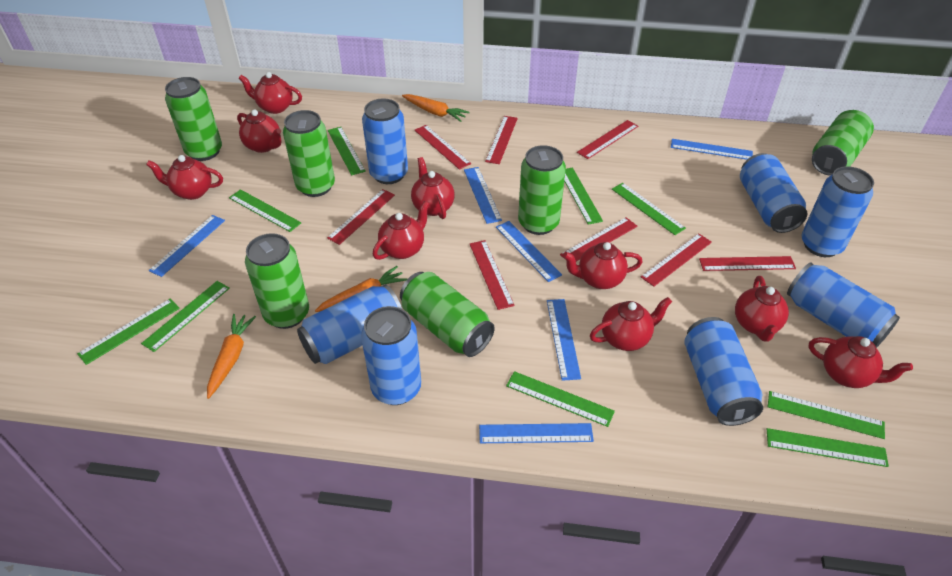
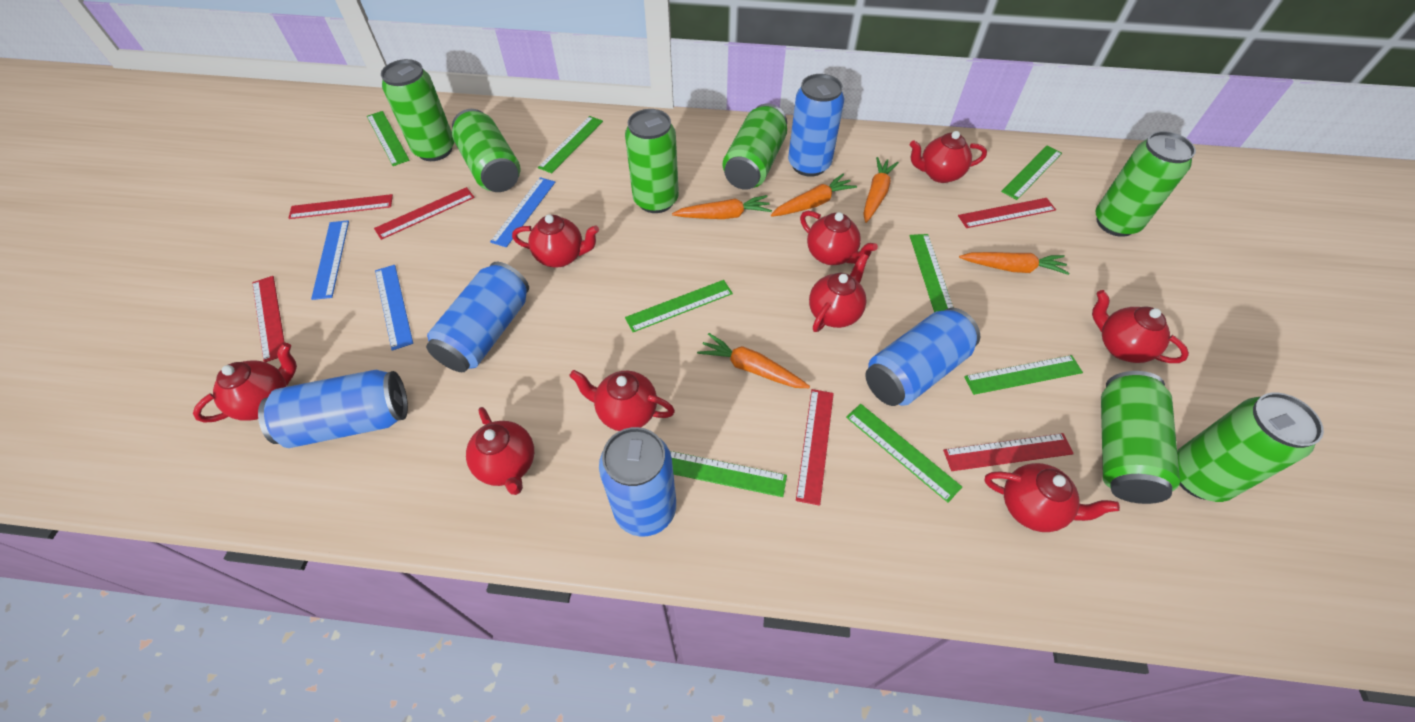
blue can: [297,285,402,364] [361,306,421,405] [362,98,408,184] [684,317,763,426] [740,153,807,233] [787,262,900,348] [802,166,874,257] = 7 -> [258,370,408,448] [426,262,529,372] [599,427,676,536] [788,74,844,177] [866,308,980,406] = 5
blue ruler: [149,215,225,277] [464,167,502,224] [479,423,594,443] [496,221,562,282] [547,299,581,381] [671,139,753,160] = 6 -> [311,220,349,300] [375,265,413,351] [490,177,555,247] = 3
green can: [165,77,222,161] [245,233,309,329] [283,110,335,197] [400,272,495,357] [518,145,566,235] [812,110,874,175] = 6 -> [381,59,454,161] [452,109,520,192] [625,109,679,213] [723,104,787,190] [1095,131,1196,237] [1101,371,1180,504] [1177,393,1324,502] = 7
green ruler: [77,299,180,365] [141,281,230,352] [229,189,301,232] [328,127,366,175] [506,371,615,427] [564,168,603,225] [612,183,686,235] [767,428,889,467] [768,391,885,439] = 9 -> [367,111,410,166] [538,116,603,173] [625,280,733,332] [670,451,787,497] [846,404,962,503] [910,234,954,312] [964,355,1083,395] [1001,146,1062,200] = 8
orange carrot: [207,314,256,399] [315,266,407,312] [402,94,470,122] = 3 -> [672,195,772,219] [697,333,810,388] [771,174,857,217] [863,157,899,223] [959,252,1069,275] = 5
red ruler: [327,189,395,245] [415,125,471,170] [470,240,515,310] [485,116,518,164] [560,217,637,261] [577,120,638,159] [641,233,712,287] [699,256,796,271] = 8 -> [252,276,285,362] [288,194,393,219] [374,187,475,240] [796,389,834,506] [943,433,1074,471] [958,198,1056,228] = 6

